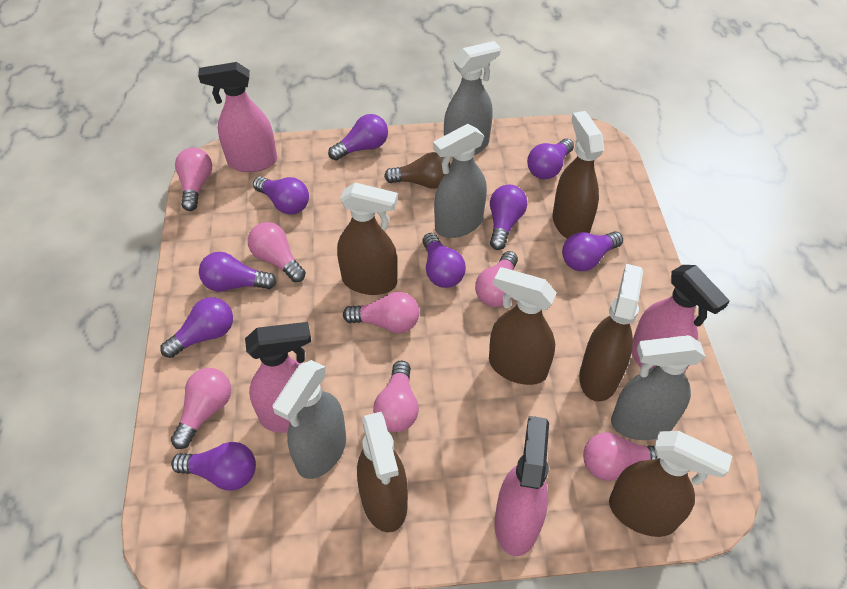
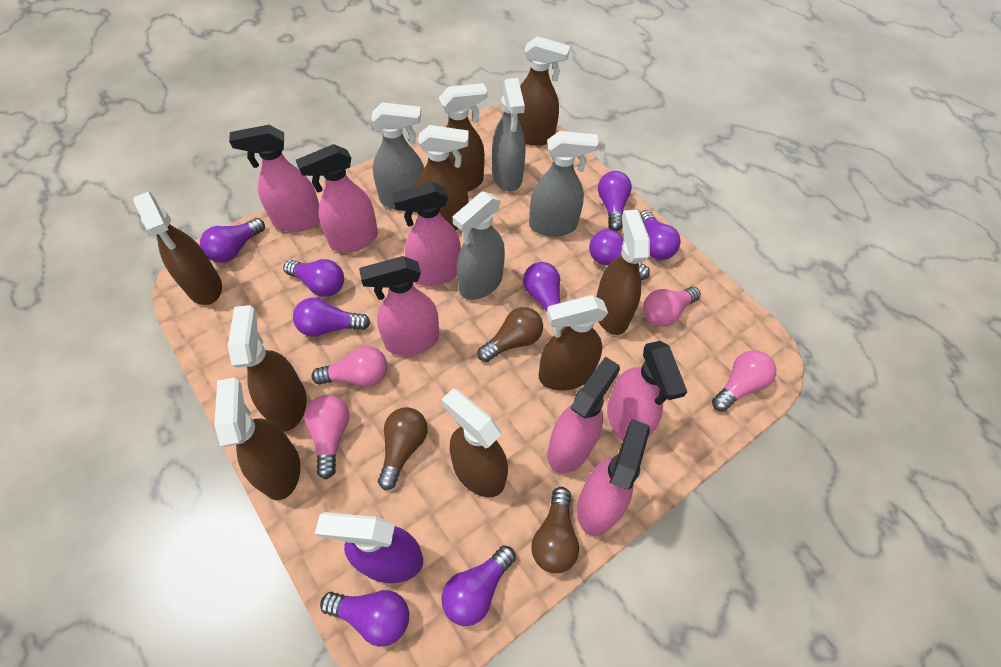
brown light bulb: [384,152,451,189] = 1 -> [378,407,428,490] [477,307,543,362] [531,487,579,573] = 3
brown spray bottle: [337,183,398,295] [357,412,408,532] [489,267,557,385] [553,111,604,239] [579,264,643,402] [609,431,732,537] = 6 -> [133,192,222,305] [214,378,300,500] [228,305,307,431] [416,125,469,231] [439,83,487,192] [441,388,508,497] [517,36,570,146] [539,295,608,390] [596,210,650,335] = 9
pink light bulb: [171,368,231,449] [175,148,212,211] [248,222,306,282] [343,292,419,333] [373,361,419,432] [475,251,518,307] [583,432,658,481] = 7 -> [305,395,349,479] [312,346,387,387] [643,287,701,327] [712,350,776,412] = 4
pink spray bottle: [198,62,277,172] [245,322,311,433] [495,416,549,556] [632,265,730,373] = 4 -> [229,125,320,232] [296,144,378,252] [359,256,439,356] [392,182,461,286] [547,357,620,473] [577,419,650,536] [607,341,687,441] = 7
purple spray bottle: none = 0 -> [315,512,423,583] = 1

